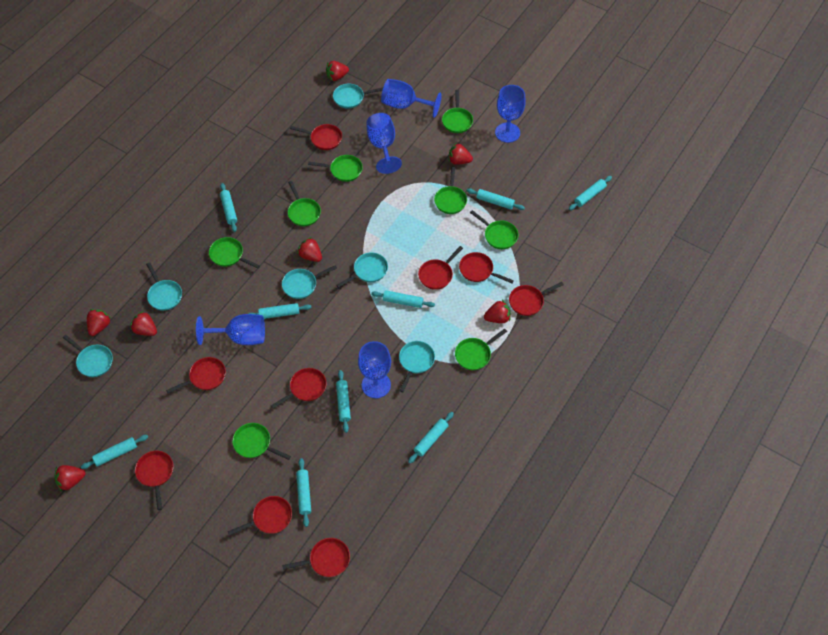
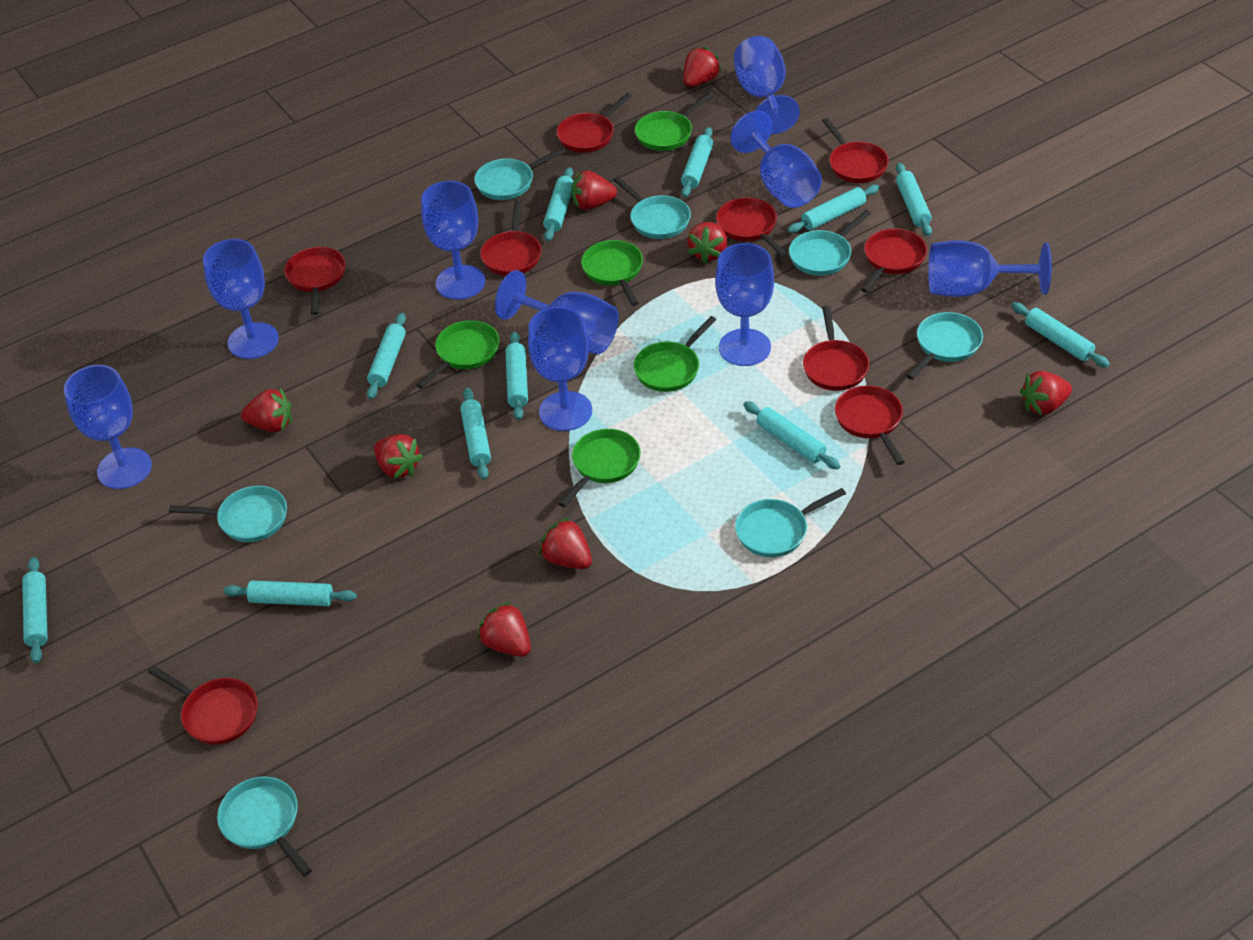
blue goblet: [196,314,265,345] [358,341,391,398] [366,113,402,174] [381,79,442,118] [495,85,525,143] = 5 -> [64,365,152,489] [203,239,279,359] [421,181,485,300] [495,270,619,355] [528,306,592,431] [715,243,774,366] [730,111,822,208] [734,36,800,134] [928,241,1052,297] = 9
green pan: [209,237,260,269] [232,423,291,460] [288,181,321,226] [308,155,363,182] [434,167,467,214] [442,90,473,133] [455,329,507,370] [470,210,518,249] = 8 -> [416,320,500,389] [558,429,641,507] [581,240,643,306] [634,316,716,392] [635,93,712,151] = 5
red strawberry: [54,465,85,491] [87,309,111,336] [130,311,157,336] [297,237,322,262] [326,61,349,81] [449,143,473,165] [484,300,511,323] = 7 -> [241,388,292,432] [374,434,423,479] [478,602,531,657] [539,517,592,569] [571,170,617,210] [683,46,721,87] [687,222,727,264] [1020,371,1072,415] = 8
turquoise pan: [63,335,113,377] [146,262,182,311] [282,265,337,299] [333,84,383,109] [336,252,388,288] [399,341,435,392] = 6 -> [169,486,287,542] [217,776,312,877] [474,148,566,200] [613,176,691,239] [735,488,846,557] [789,210,871,276] [906,312,983,380] = 7
turquoise rolling pin: [81,435,148,469] [220,183,237,232] [248,303,312,319] [296,458,311,527] [336,370,351,433] [371,290,435,308] [408,412,454,463] [467,188,525,210] [569,176,612,210] = 9 -> [22,557,48,663] [223,580,357,606] [367,313,406,399] [460,388,491,480] [505,332,528,420] [543,167,573,241] [681,127,713,197] [743,401,840,469] [788,185,879,233] [896,163,932,236] [1012,302,1110,367] = 11

